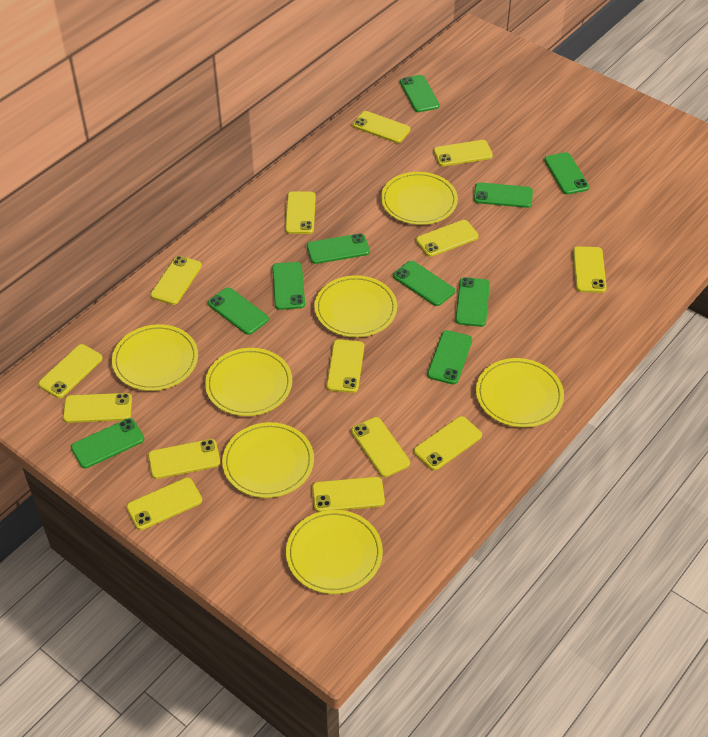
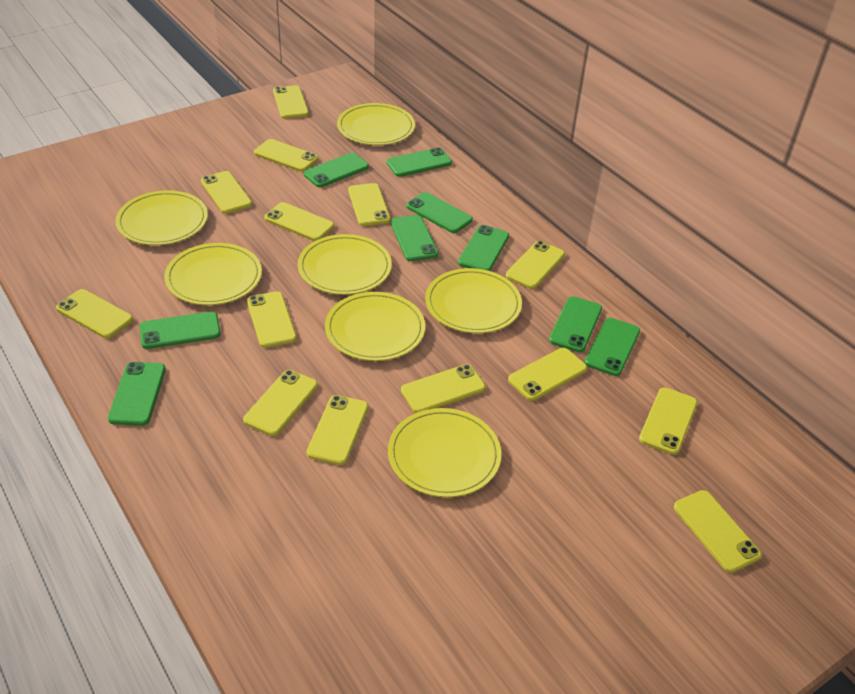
green phone: [71,418,144,468] [208,287,269,335] [272,262,305,310] [307,233,370,264] [393,261,455,306] [400,75,440,112] [427,330,472,384] [455,277,490,327] [474,182,533,208] [544,152,589,194] = 10 -> [108,362,166,426] [140,312,221,349] [304,153,369,187] [387,147,452,177] [391,215,438,261] [406,192,473,233] [458,225,509,271] [549,296,602,352] [585,318,640,376] = 9

